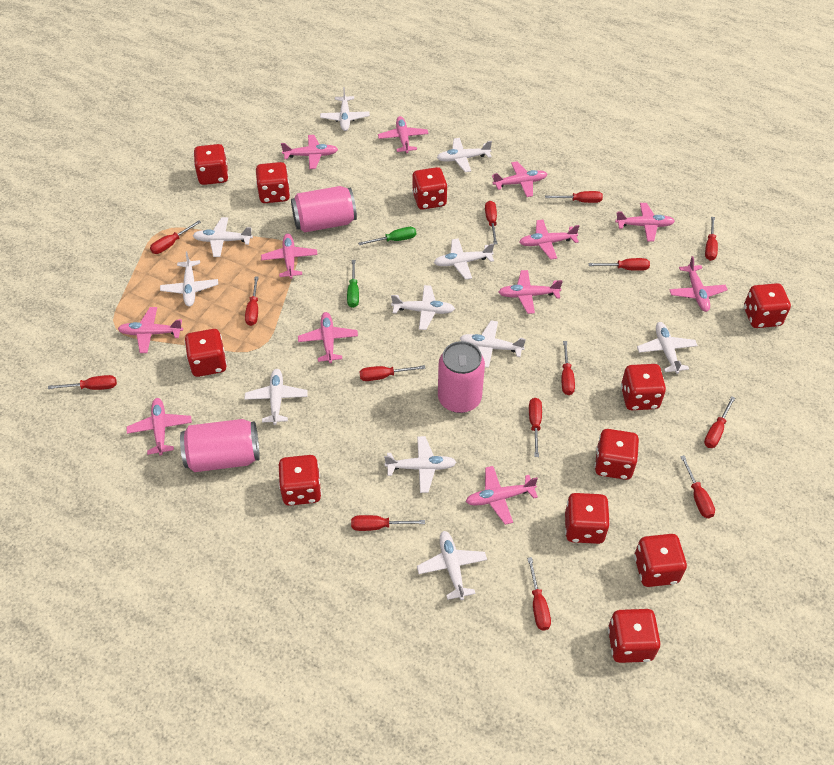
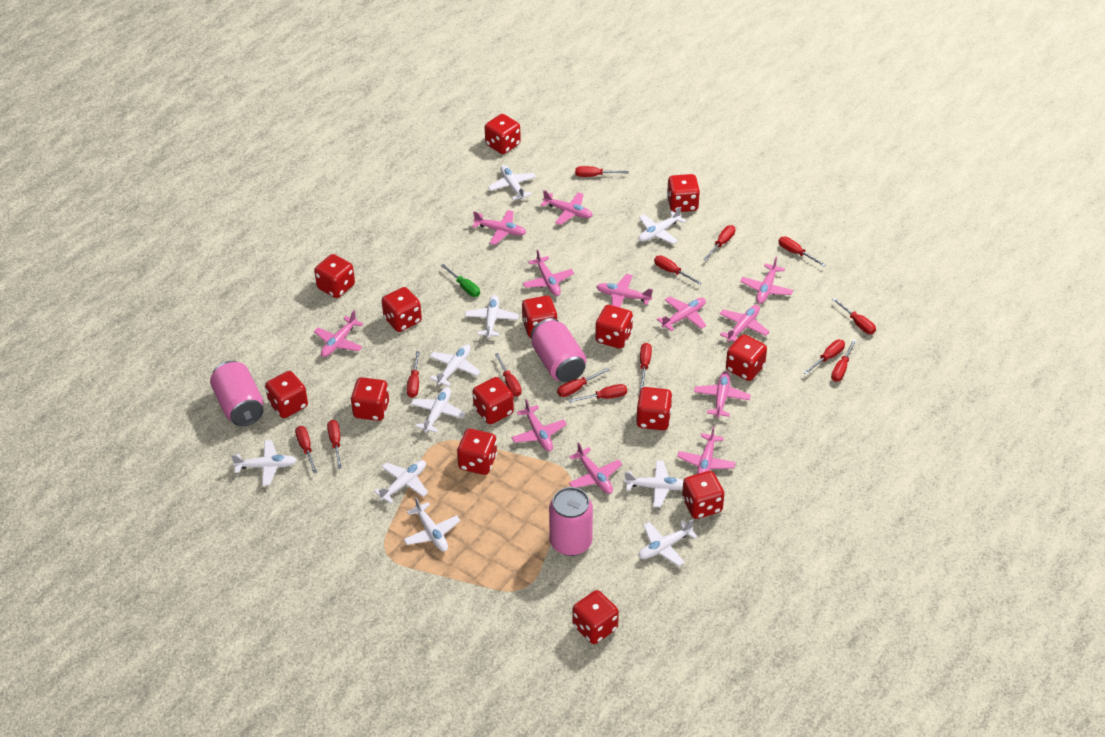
green screwdriver: [347,260,359,308] [358,227,416,245] = 2 -> [441,264,480,297] = 1
red dice: [185,329,227,377] [193,144,229,185] [256,162,290,203] [279,455,322,506] [412,167,448,210] [565,493,610,544] [595,429,639,480] [608,609,660,663] [621,364,666,410] [634,534,687,587] [744,283,791,328] = 11 -> [265,371,308,418] [314,254,355,298] [351,377,389,421] [382,287,422,332] [457,429,497,475] [473,377,514,424] [485,114,521,154] [522,296,558,338] [573,590,619,644] [595,305,633,349] [636,387,672,430] [667,174,700,212] [682,471,724,519] [726,334,767,381] = 14
white plane: [160,252,218,307] [193,217,253,257] [244,369,308,425] [320,87,370,131] [384,436,457,493] [391,285,455,330] [417,531,487,600] [434,238,494,280] [437,138,492,172] [459,320,526,368] [637,322,698,374] = 11 -> [231,440,297,486] [374,460,428,504] [403,497,460,552] [411,387,465,433] [430,344,480,386] [465,295,519,338] [488,165,536,200] [624,461,684,507] [638,519,698,566] [639,207,686,244] = 10

